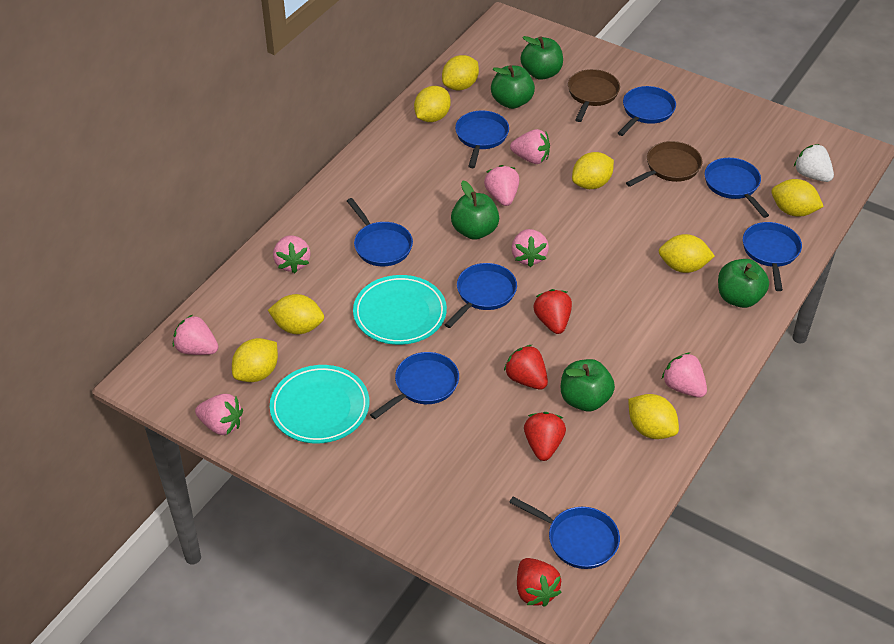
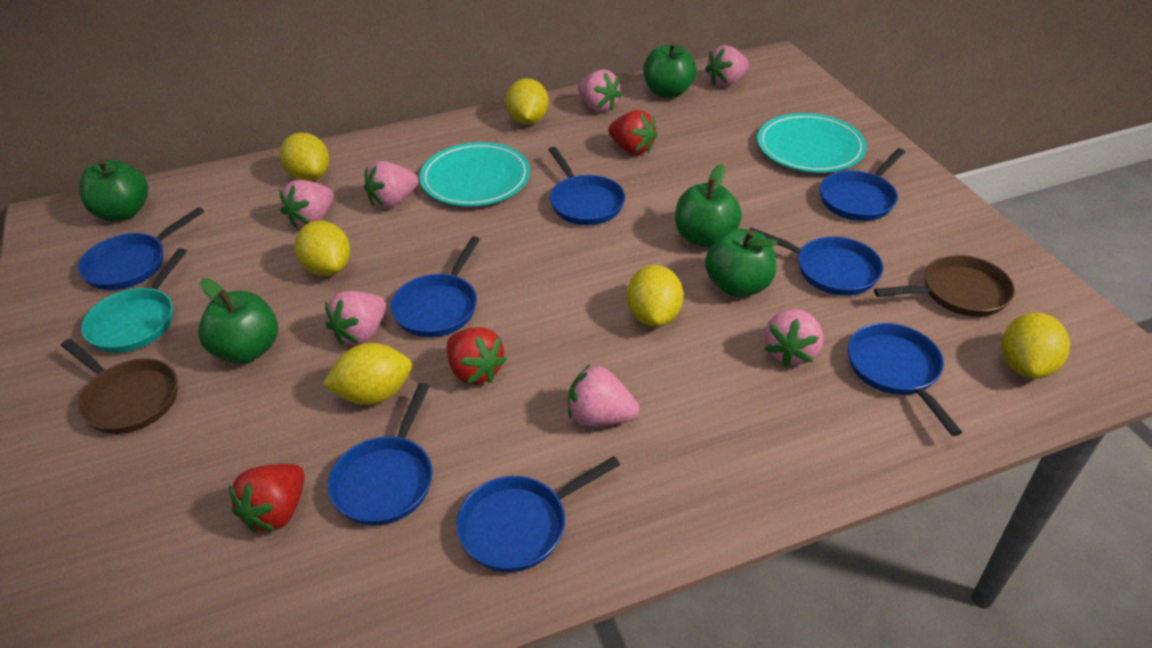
red strawberry: [504,345,548,389] [517,558,561,607] [524,412,566,461] [533,289,572,334] = 4 -> [229,464,305,533] [447,327,507,384] [608,110,658,155] = 3
turquoise pan: none = 0 -> [81,248,187,353] = 1
white strawberry: [794,144,834,182] = 1 -> none = 0
yellow lemon: [232,338,278,382] [268,294,324,334] [414,86,451,122] [442,55,479,90] [572,152,614,189] [628,394,679,439] [659,234,715,273] [772,179,824,217] = 8 -> [280,132,329,181] [295,220,350,276] [323,343,412,405] [505,78,549,125] [627,265,684,327] [1002,312,1070,378] = 6

